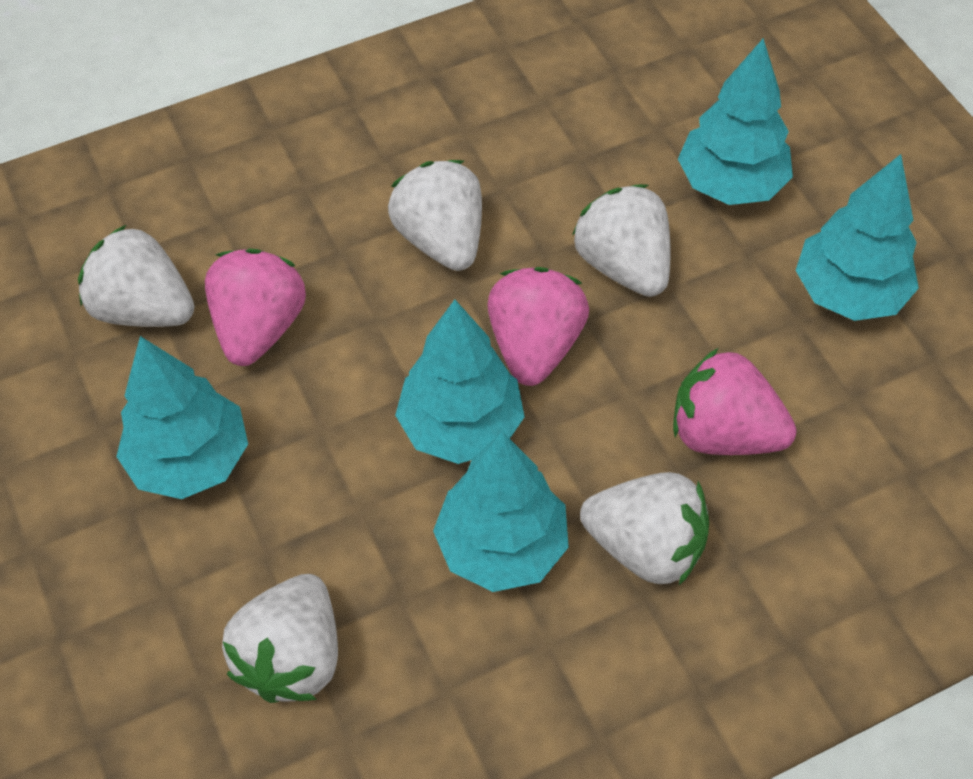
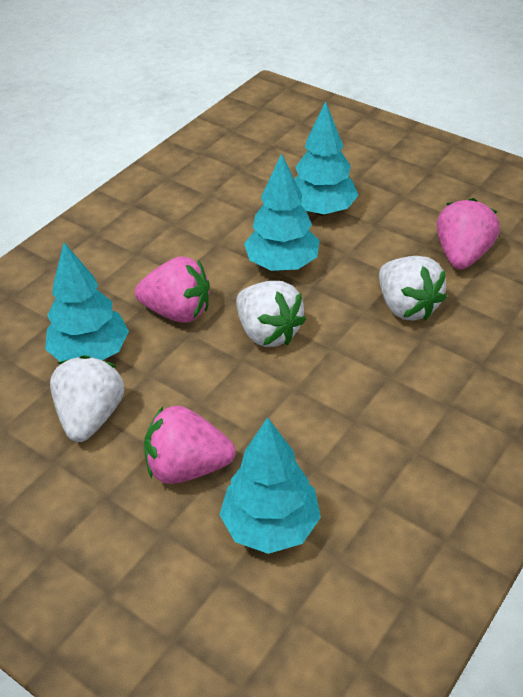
turquoise tree: [116,336,248,499] [395,299,525,464] [433,431,569,592] [678,38,793,205] [795,154,919,321] = 5 -> [45,242,129,362] [219,417,321,554] [244,153,320,271] [295,101,358,216] = 4
white strawberry: [78,225,195,327] [222,574,338,703] [388,160,482,271] [572,184,670,297] [580,472,709,585] = 5 -> [50,355,124,442] [236,281,306,347] [379,256,447,321] = 3

